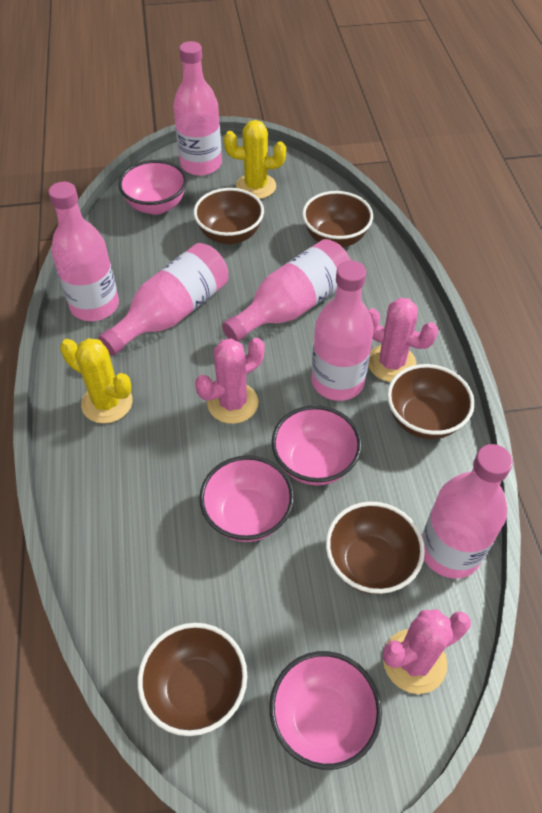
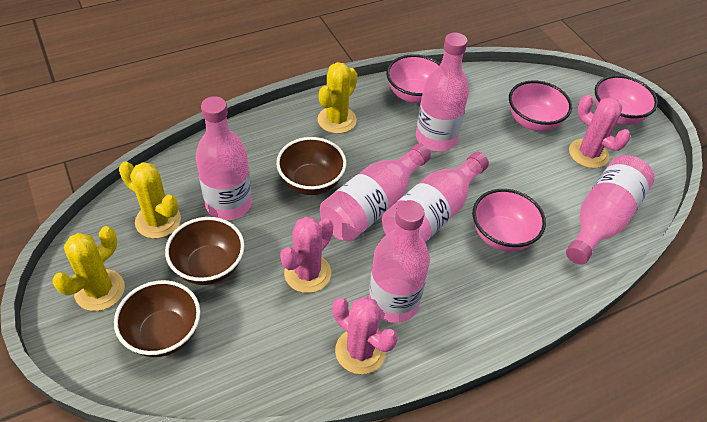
brown bowl: [137,623,247,736] [194,188,264,244] [302,191,373,247] [326,502,425,594] [387,364,474,439] = 5 -> [114,280,200,357] [165,217,245,285] [276,137,346,195] = 3
yellow cactus: [60,338,133,424] [224,120,286,199] = 2 -> [53,226,125,311] [119,161,181,238] [318,62,357,134] = 3

